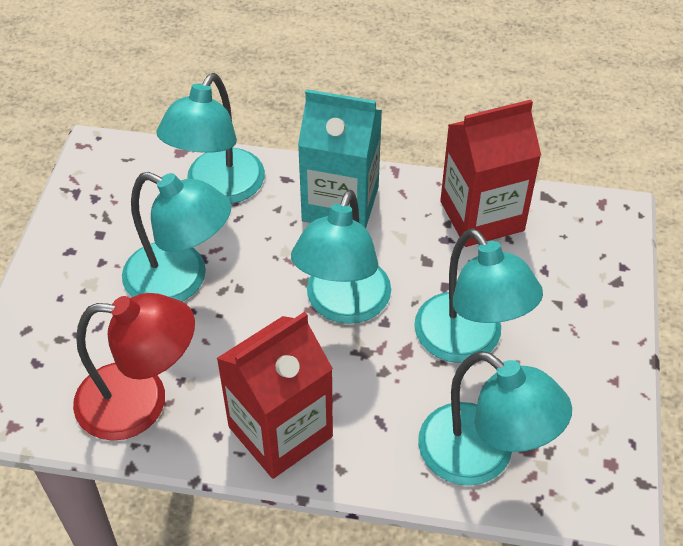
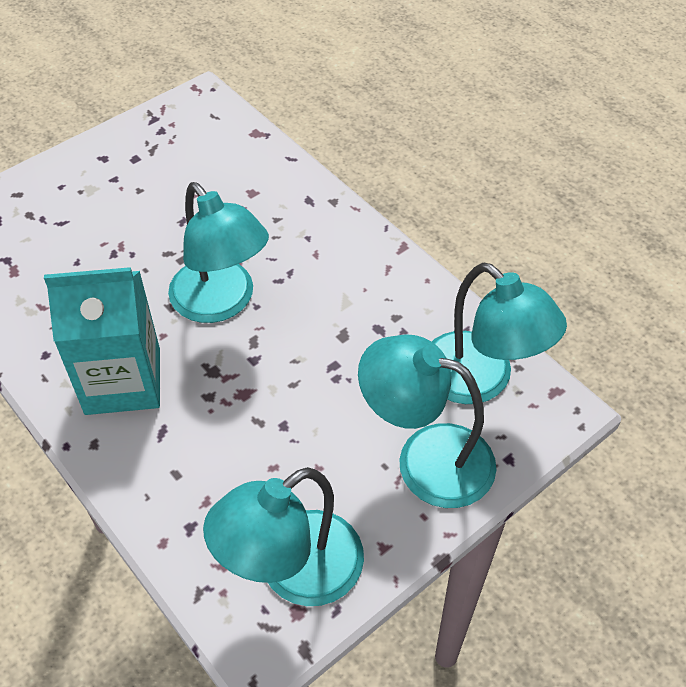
red carton: [216,312,333,479] [440,100,541,247] = 2 -> none = 0
red lamp: [73,293,195,441] = 1 -> none = 0
turquoise lamp: [122,172,231,302] [156,73,265,204] [291,190,391,324] [414,228,543,363] [418,351,572,486] = 5 -> [168,182,269,323] [203,467,364,606] [358,335,496,508] [432,263,567,404] = 4

